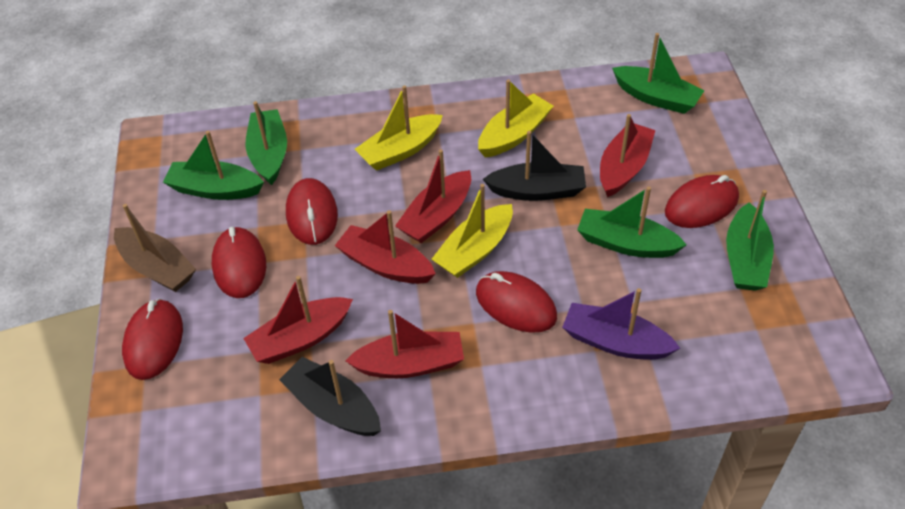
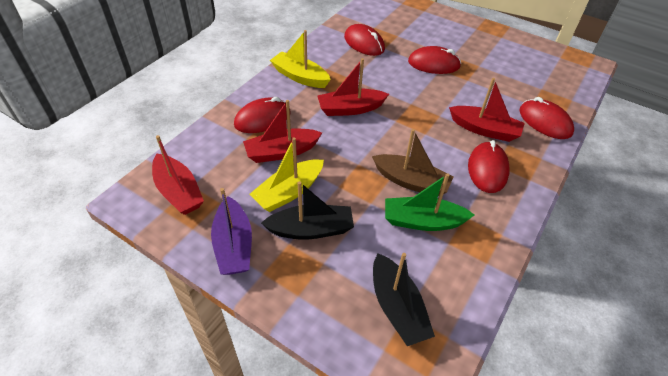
green boat: [163,131,264,200] [246,101,287,185] [577,187,687,258] [612,33,705,114] [726,190,774,291] = 5 -> [385,173,474,231] = 1
red boat: [243,276,353,364] [335,210,436,284] [346,310,464,378] [395,150,471,243] [600,114,655,197] = 5 -> [152,135,204,215] [243,100,322,163] [317,58,389,116] [449,78,525,142] = 4
yellow boat: [355,85,443,171] [432,184,513,278] [478,79,553,158] = 3 -> [250,137,324,212] [270,30,331,88] = 2

